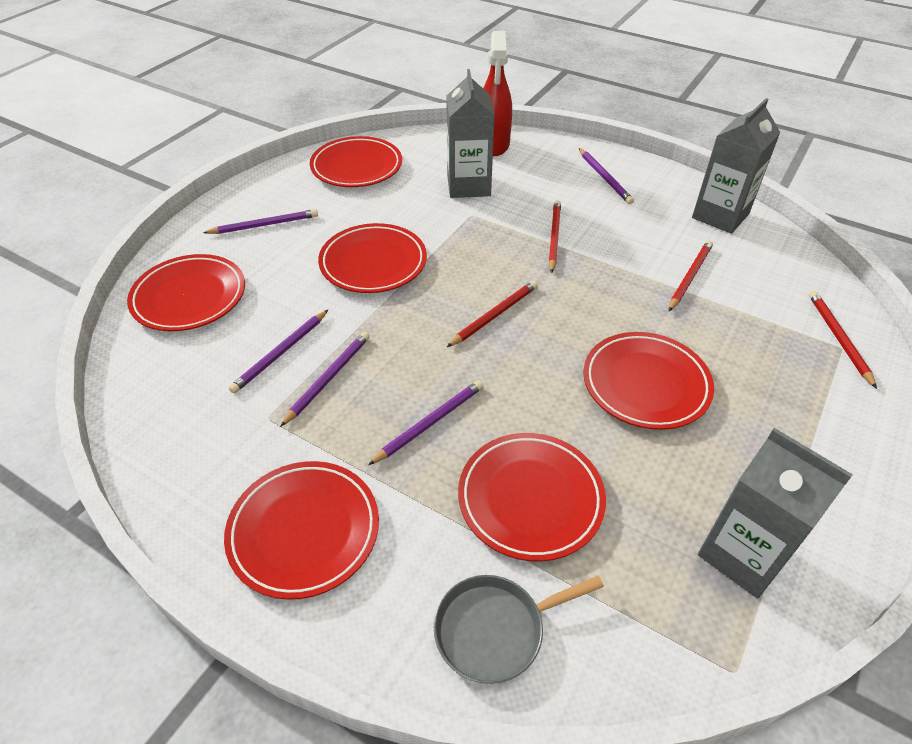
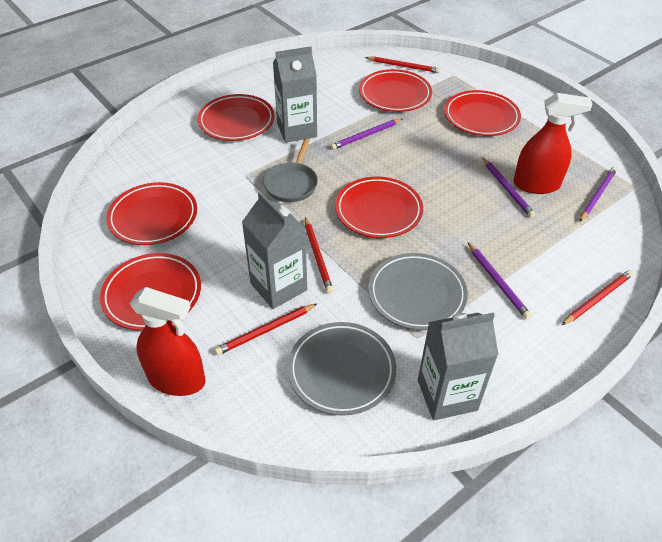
grey plate: none = 0 -> [288,322,396,416] [368,253,468,330] = 2
purple pencil: [203,209,318,234] [228,310,328,394] [280,332,370,427] [368,380,483,465] [579,148,634,204] = 5 -> [330,119,403,150] [468,243,532,319] [482,157,535,218] [580,167,617,221] = 4
red spray bottle: [483,31,512,156] = 1 -> [130,287,205,396] [513,93,592,194] = 2

